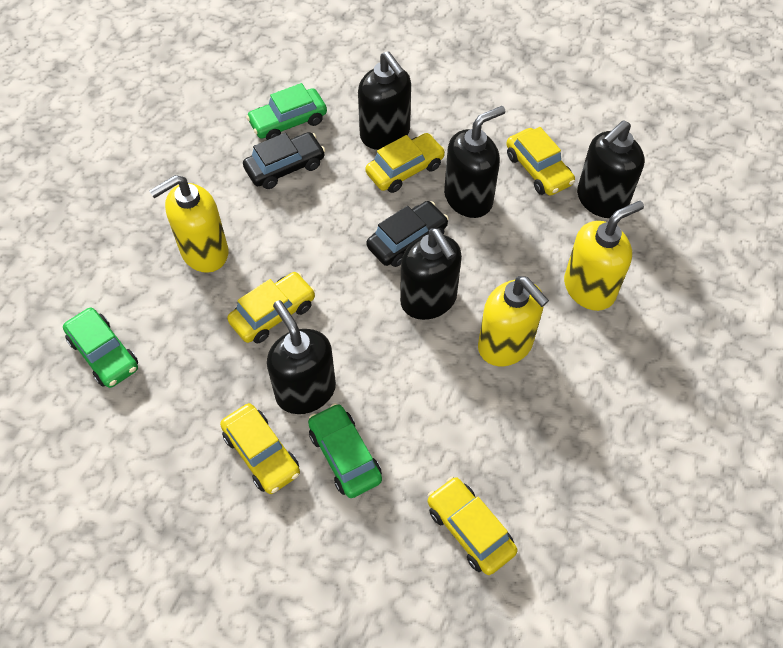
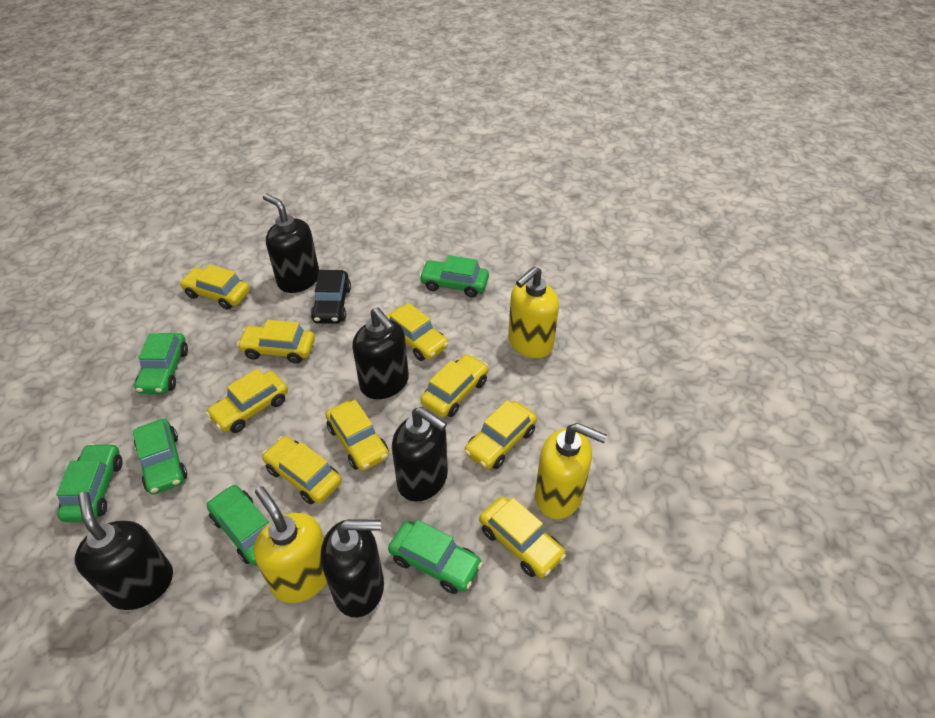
black car: [243,132,325,189] [366,201,449,267] = 2 -> [311,270,351,324] = 1
green car: [63,308,138,388] [246,83,327,140] [308,403,382,498] = 3 -> [56,443,123,522] [133,419,187,495] [135,333,188,394] [207,485,269,565] [388,520,483,594] [419,255,489,297] = 6
yellow car: [220,403,300,494] [227,272,315,343] [365,133,445,193] [427,477,518,575] [506,127,575,196] = 5 -> [179,264,250,310] [206,368,288,433] [237,320,315,364] [262,436,342,504] [326,400,389,471] [386,303,449,361] [421,354,488,417] [464,400,537,469] [479,496,566,578] = 9

